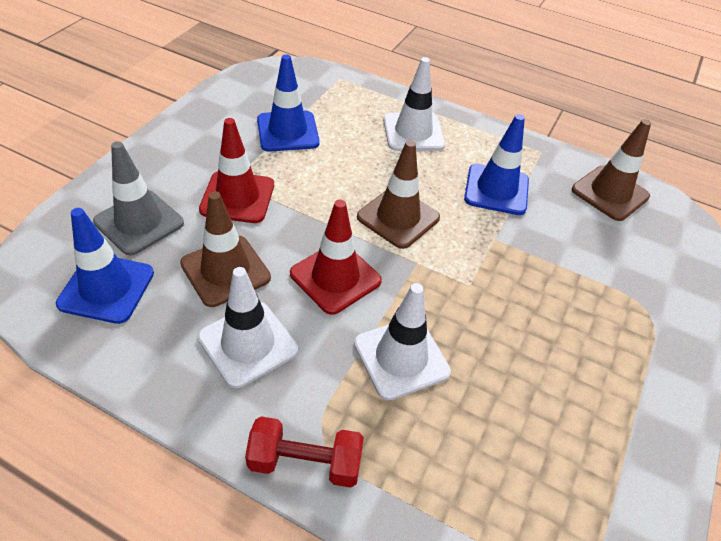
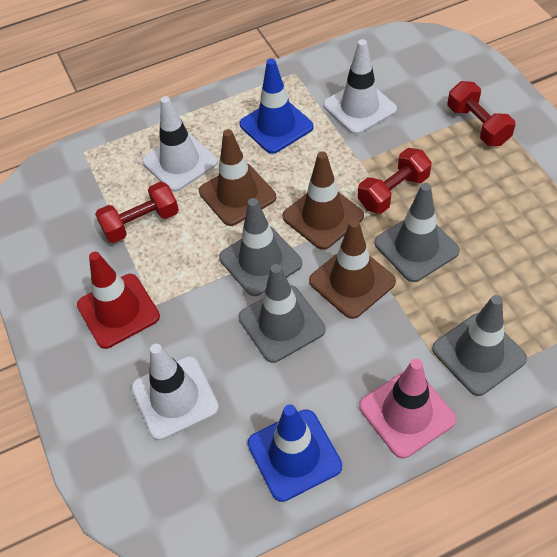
blue traffic cone: [56,208,154,324] [257,54,320,152] [464,114,529,215] = 3 -> [240,58,314,154] [248,404,342,502] = 2
grey traffic cone: [93,141,184,255] = 1 -> [219,198,302,296] [239,264,325,363] [375,183,460,282] [432,295,527,396] = 4
pink traffic cone: none = 0 -> [359,359,456,458] = 1
red dumbbell: [245,417,364,488] = 1 -> [95,182,179,243] [358,148,432,214] [448,81,515,146] = 3
red traffic cone: [199,118,274,223] [290,199,382,315] = 2 -> [77,252,160,349] = 1

